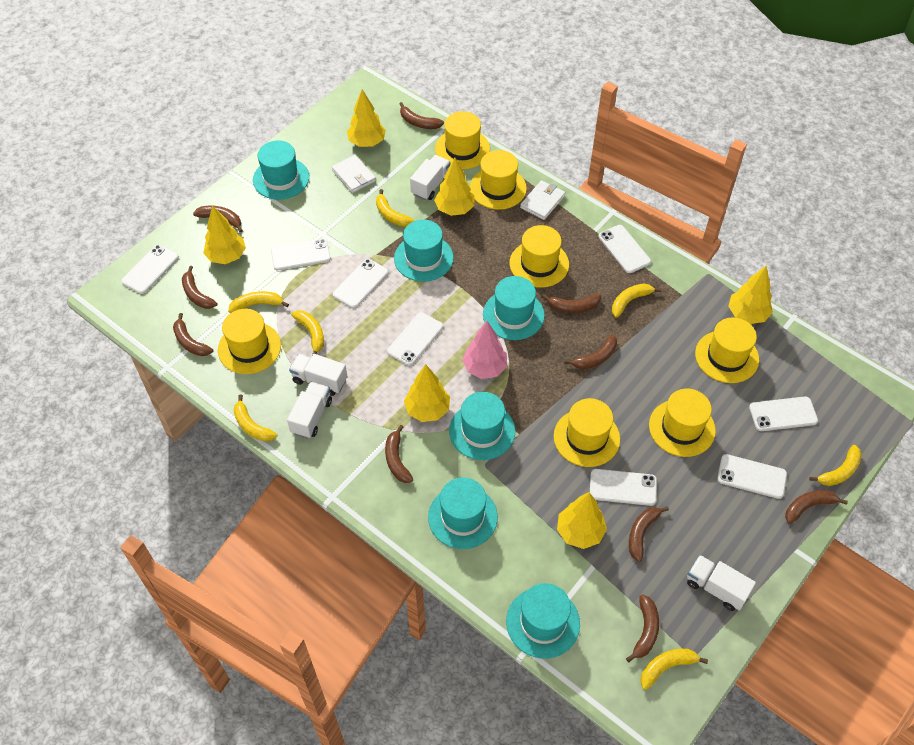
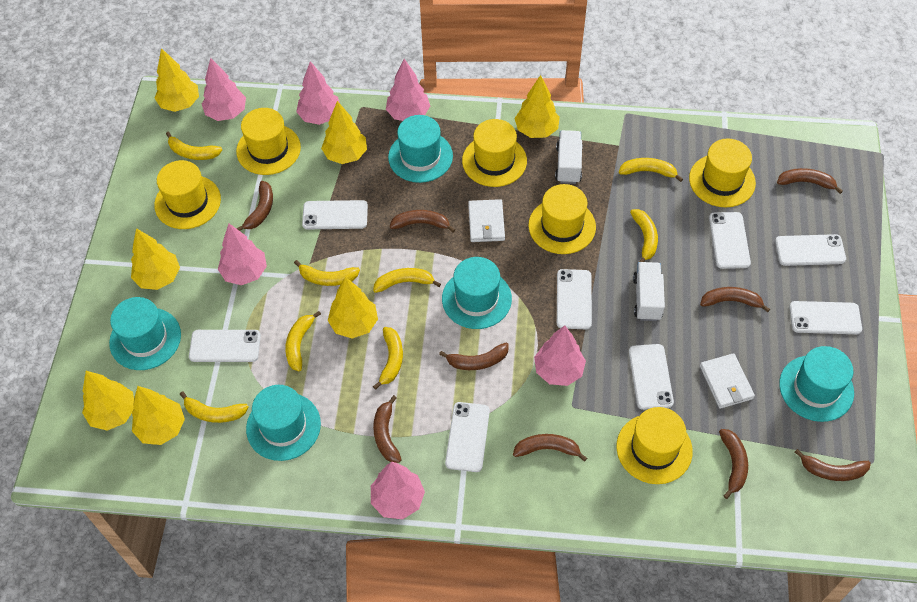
brown banana: [173,313,213,356] [182,266,217,309] [193,206,243,233] [385,425,413,483] [399,102,444,129] [542,294,601,313] [564,334,617,369] [626,594,659,662] [629,506,669,562] [785,490,848,524] = 10 -> [236,181,273,231] [373,395,402,463] [390,210,455,232] [439,342,509,370] [513,434,587,462] [700,287,770,312] [719,429,748,499] [777,168,843,194] [795,449,871,481] = 9
pink tree: [462,321,507,379] = 1 -> [202,58,246,121] [218,224,267,285] [296,61,340,125] [371,462,425,519] [386,59,430,121] [534,326,586,386] = 6
turquoise hat: [253,140,309,200] [394,219,454,282] [428,478,498,549] [449,392,515,460] [483,276,545,340] [506,583,580,659] = 6 -> [109,297,181,370] [246,385,321,461] [388,115,453,183] [442,257,512,329] [779,346,854,422] = 5
white truck: [287,382,332,439] [289,354,347,396] [410,155,451,200] [687,555,756,611] = 4 -> [555,130,583,184] [633,262,665,321] = 2
yellow banana: [228,291,289,313] [234,395,277,441] [291,310,324,357] [376,189,415,227] [612,284,661,318] [640,649,708,690] [809,445,862,486] = 7 -> [166,132,222,160] [180,391,248,423] [285,311,321,371] [294,260,360,286] [373,268,441,293] [373,327,403,390] [619,158,683,182] [630,209,658,262] = 8
yellow hat: [218,309,281,374] [435,111,490,169] [470,150,527,210] [510,225,569,288] [554,398,620,467] [649,389,716,457] [695,317,759,383] = 7 -> [154,160,221,229] [236,108,301,175] [462,119,527,187] [528,184,596,254] [616,407,693,484] [689,139,756,207] = 6
yellow tree: [203,205,246,264] [347,89,386,147] [404,364,450,422] [434,158,475,216] [557,492,607,549] [728,266,773,324] = 6 -> [82,371,134,431] [131,228,180,290] [132,386,185,445] [155,48,199,112] [321,101,367,164] [328,277,378,339] [514,75,560,138] = 7

